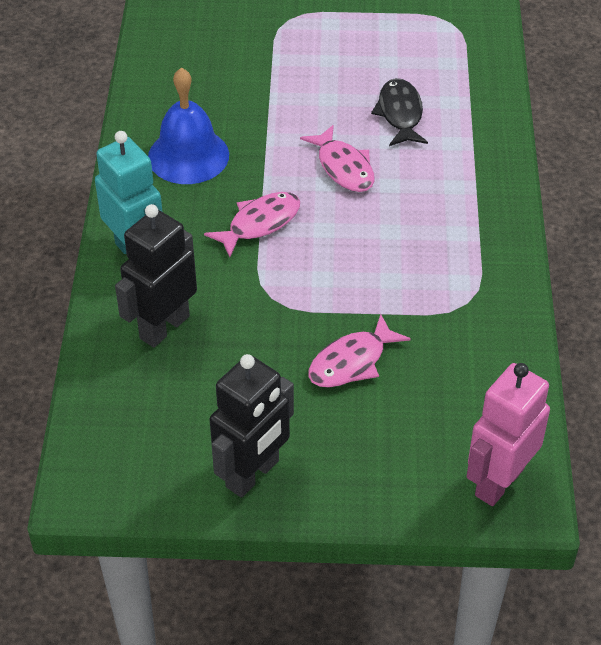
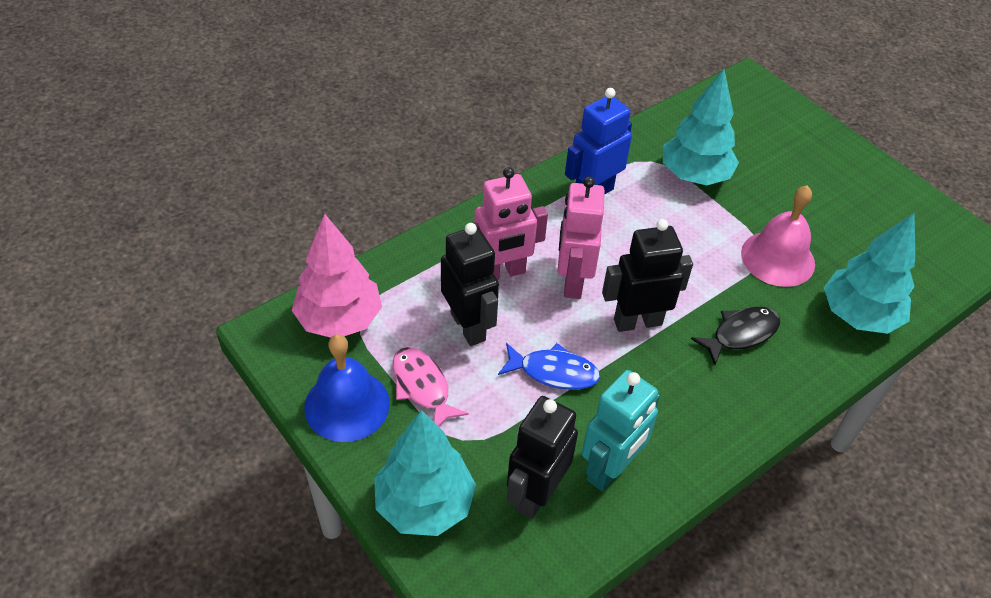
black robot: [115,204,197,347] [210,354,294,498] = 2 -> [441,223,499,346] [507,396,578,519] [602,219,693,332] = 3
blue fish: none = 0 -> [498,343,600,390] = 1
blue robot: none = 0 -> [565,88,632,194] = 1
pink bell: none = 0 -> [741,185,815,287] = 1
pink fish: [204,192,300,257] [300,125,375,192] [308,314,411,388] = 3 -> [393,347,469,426] = 1
pink robot: [466,363,550,506] = 1 -> [474,167,548,280] [558,176,605,299] = 2
pink tree: none = 0 -> [292,214,382,338] = 1
turquoise tree: none = 0 -> [374,410,476,536] [663,69,739,185] [824,213,915,334] = 3

